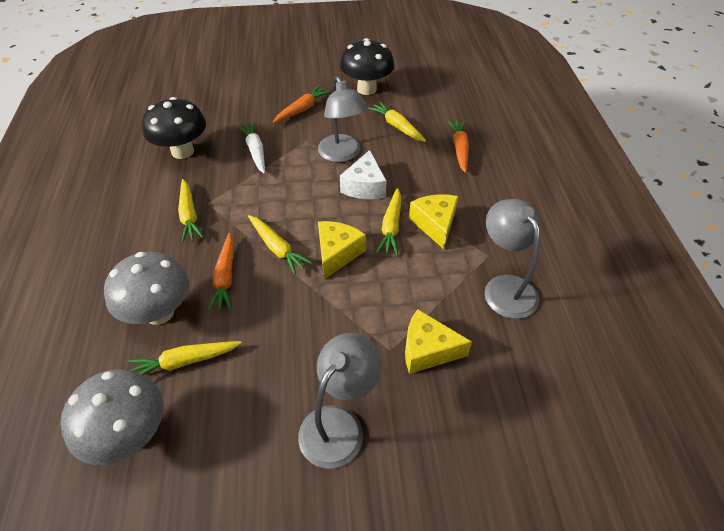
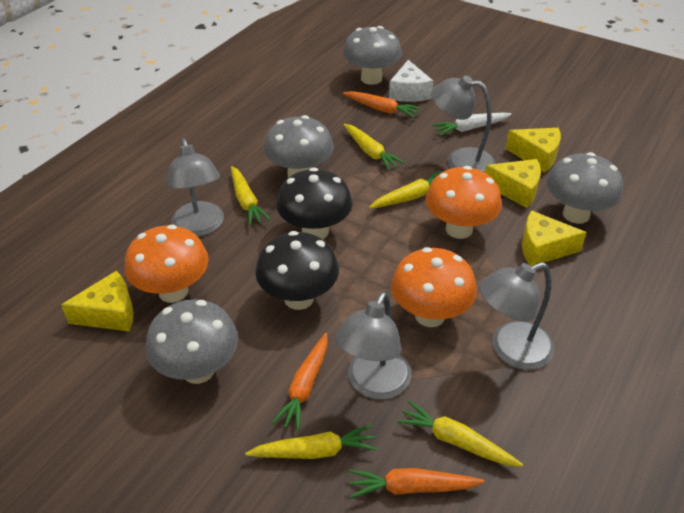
grey lamp: [298,333,382,469] [318,76,368,162] [484,199,540,319] = 3 -> [166,138,224,236] [335,291,411,399] [431,76,495,173] [479,262,554,370] = 4
grey mushroom: [61,369,164,465] [104,252,189,325] = 2 -> [146,299,238,384] [264,115,334,178] [343,26,402,85] [547,152,623,224] = 4
orange mushroom: none = 0 -> [125,225,209,303] [391,247,477,327] [426,166,502,239] = 3
yellow cheese: [318,221,366,279] [405,309,472,374] [409,194,458,249] = 3 -> [61,271,134,332] [485,159,541,208] [505,128,561,173] [522,210,587,266] = 4

